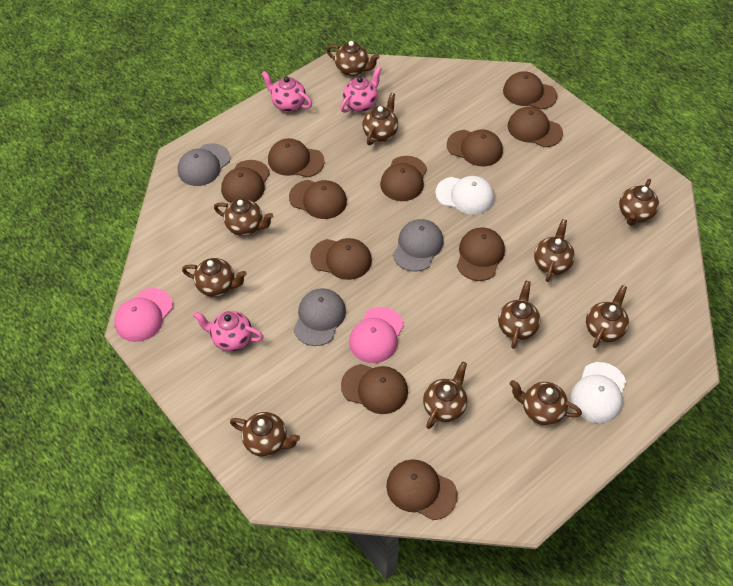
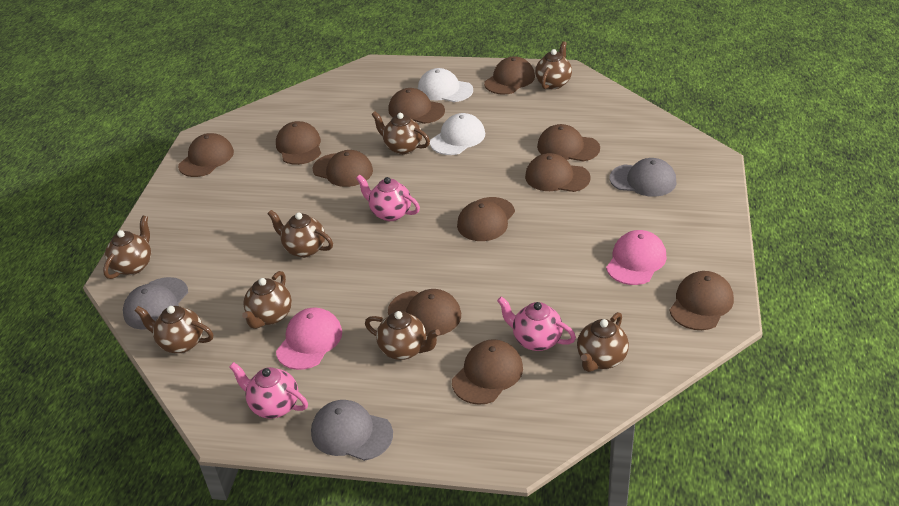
brown teapot: [182,258,247,297] [214,199,273,236] [230,412,300,457] [326,41,380,76] [362,93,398,145] [423,362,467,429] [498,281,540,349] [509,380,582,425] [534,219,575,282] [586,285,629,348] [619,179,659,226] = 11 -> [103,216,151,279] [134,306,213,353] [242,271,292,329] [267,210,333,258] [365,311,440,360] [371,111,430,155] [535,41,572,89] [577,312,629,372] = 8

